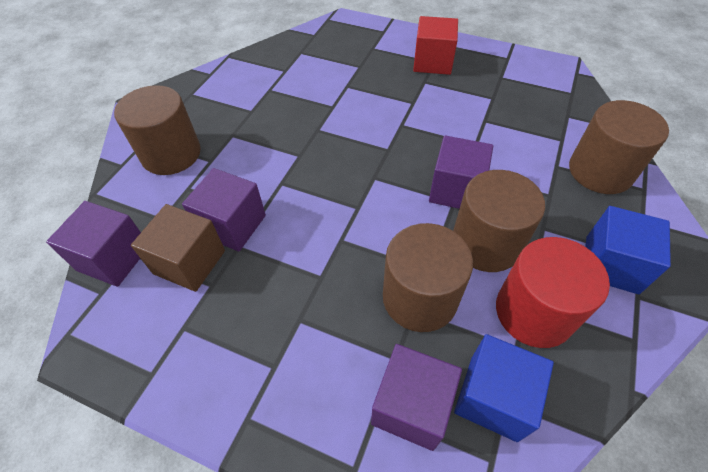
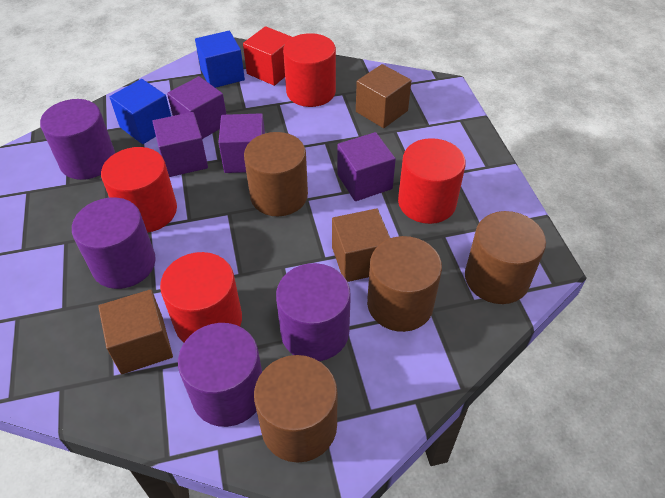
brown cube: [131,204,225,292] = 1 -> [98,289,173,374] [332,208,390,282] [356,64,411,128] = 3
purple cylinder: none = 0 -> [40,99,115,180] [72,198,156,289] [178,323,262,427] [276,263,351,361] = 4
red cylinder: [496,237,610,348] = 1 -> [101,147,177,233] [160,252,242,342] [283,33,336,107] [398,138,466,224] = 4

